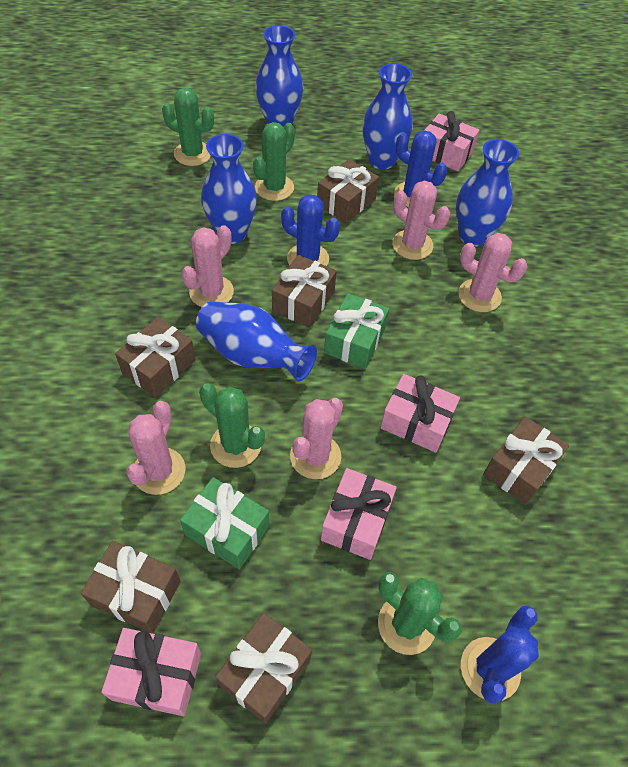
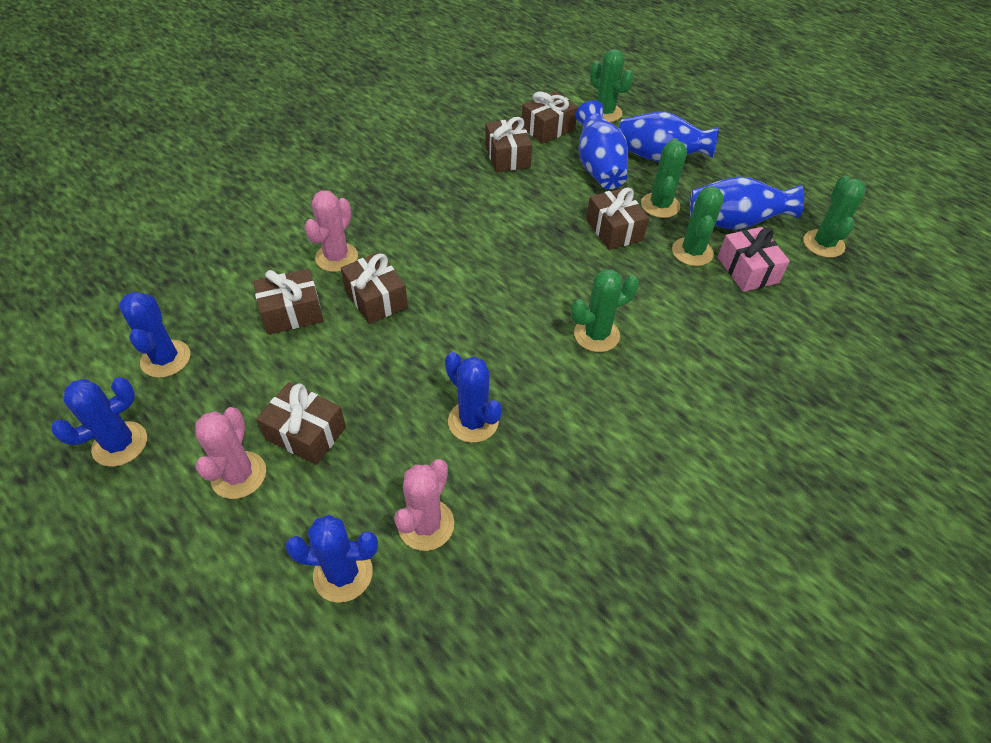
blue cactus: [281,194,340,266] [394,130,447,207] [461,606,539,703] = 3 -> [51,377,147,467] [119,292,190,378] [285,515,378,603] [445,352,502,443] = 4
blue vase: [196,301,317,382] [201,134,257,244] [255,25,303,127] [363,63,413,170] [456,139,519,247] = 5 -> [575,100,628,189] [619,112,719,162] [690,176,804,230] = 3
green cactus: [162,88,214,166] [199,383,265,468] [253,122,295,201] [378,572,462,655] = 4 -> [571,269,639,352] [590,49,634,122] [641,138,687,218] [672,186,724,266] [804,176,866,258] = 5
green gift: [180,477,269,569] [324,293,389,369] = 2 -> none = 0
pink cactus: [126,401,185,495] [181,225,234,307] [290,398,343,479] [392,181,450,260] [458,233,527,312] = 5 -> [195,407,266,499] [304,190,358,272] [394,459,454,551] = 3
pink gift: [101,628,201,716] [321,468,397,560] [380,374,460,453] [425,111,479,171] = 4 -> [718,227,790,292] = 1

